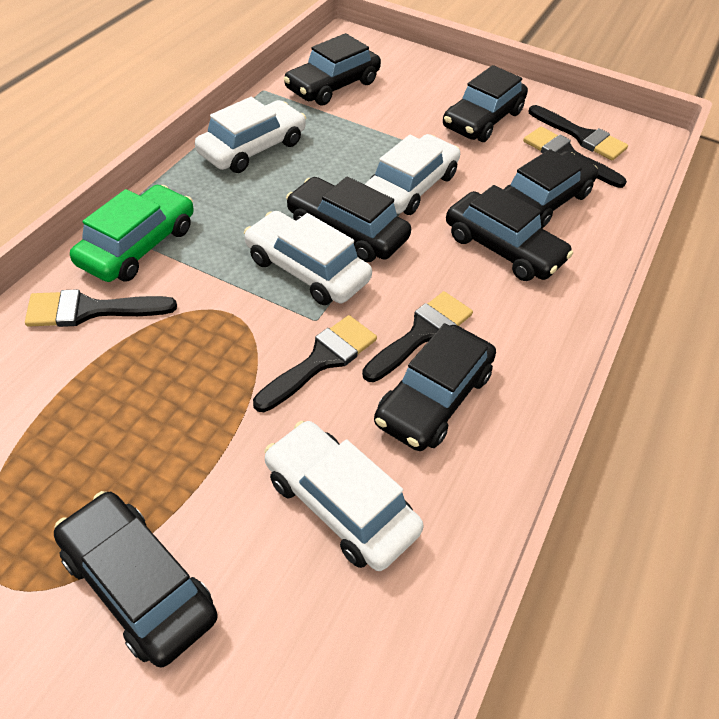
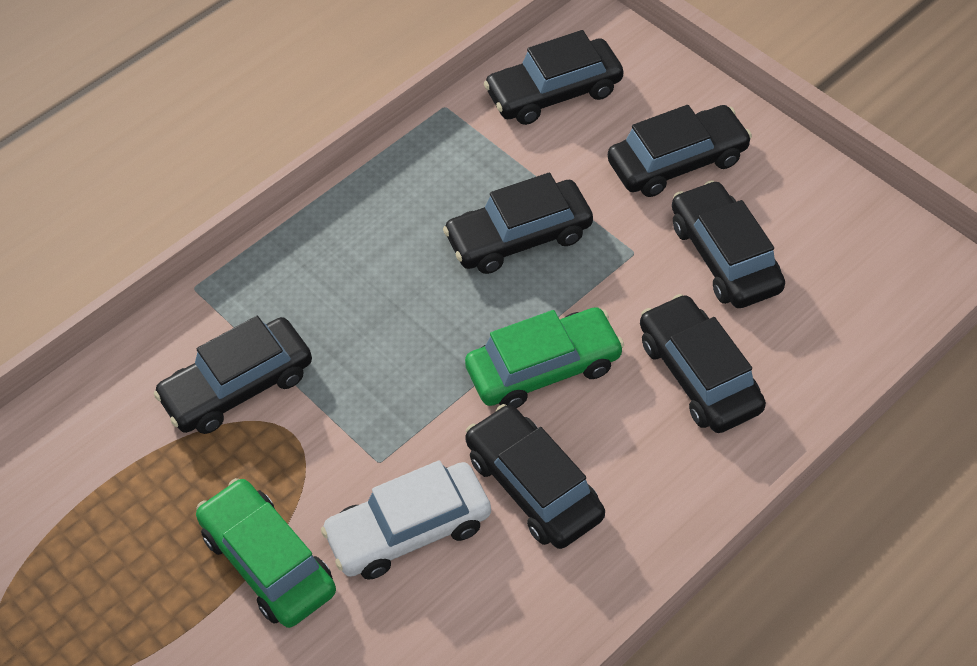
black brush: [25,289,177,327] [253,315,377,412] [362,291,473,382] [523,127,627,188] [528,105,628,160] = 5 -> none = 0
green car: [70,185,194,282] = 1 -> [196,478,336,628] [465,307,624,408] = 2
white car: [195,97,306,173] [244,211,372,305] [264,421,424,571] [365,134,460,215] = 4 -> [321,460,491,580] = 1

